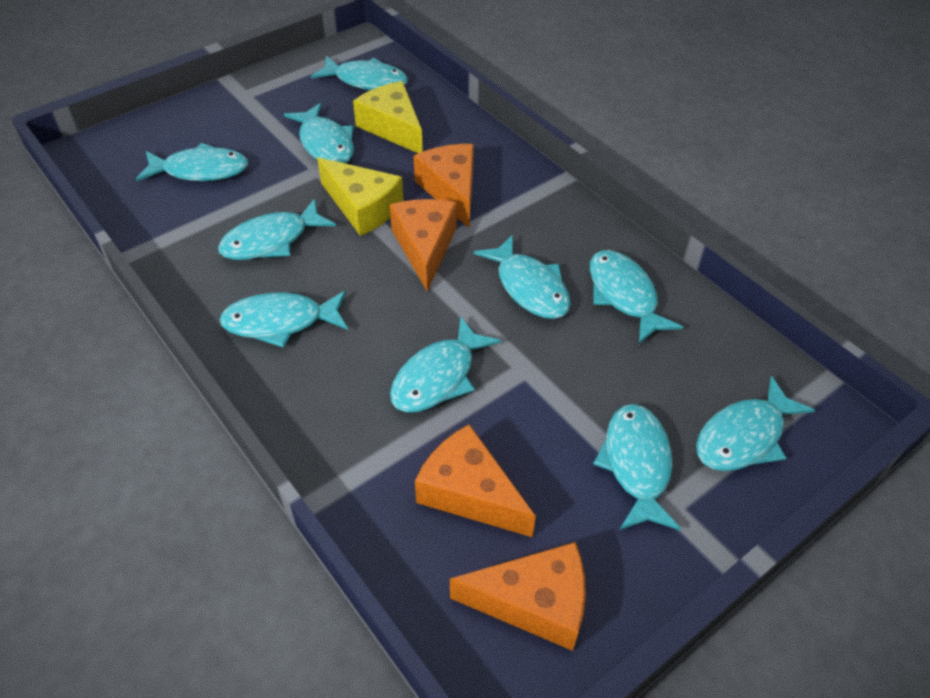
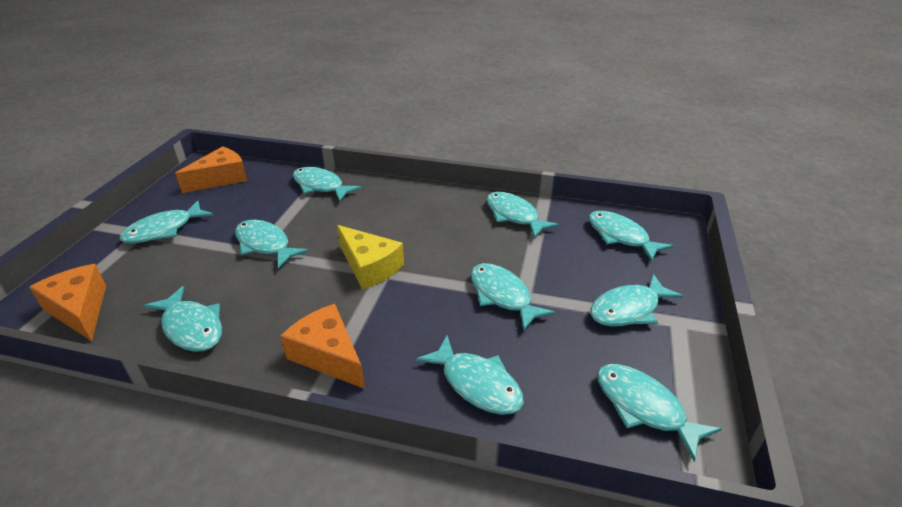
orange cheese: [390,199,457,292] [414,144,474,228] [415,424,536,537] [450,542,586,651] = 4 -> [29,264,106,341] [175,146,247,193] [280,304,365,389] = 3
yellow cheese: [317,158,404,236] [353,81,423,153] = 2 -> [337,225,404,290] = 1

